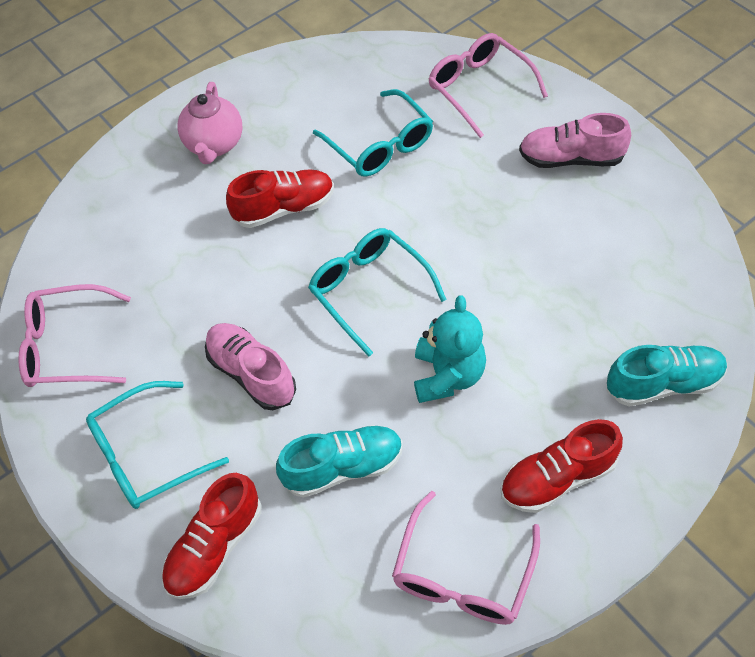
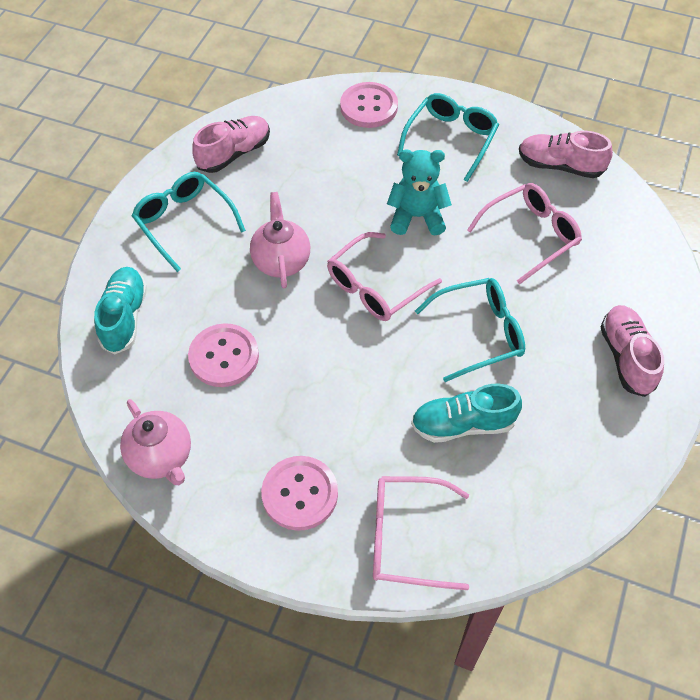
pink button: none = 0 -> [188,323,259,387] [261,456,338,531] [340,82,398,128] = 3
pink shoe: [205,323,296,410] [519,113,631,168] = 2 -> [192,116,270,173] [519,131,613,178] [601,305,664,397] = 3
pink teapot: [178,82,243,164] = 1 -> [120,399,191,485] [250,192,310,288] = 2
red shoe: [162,473,261,599] [226,169,334,228] [501,419,623,513] = 3 -> none = 0

